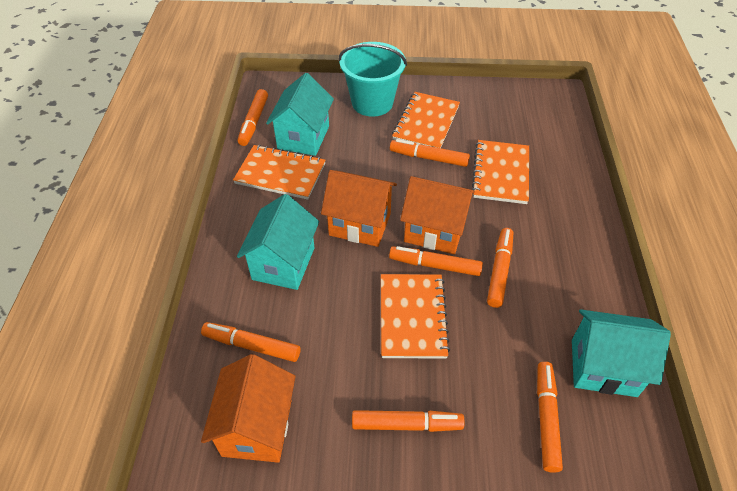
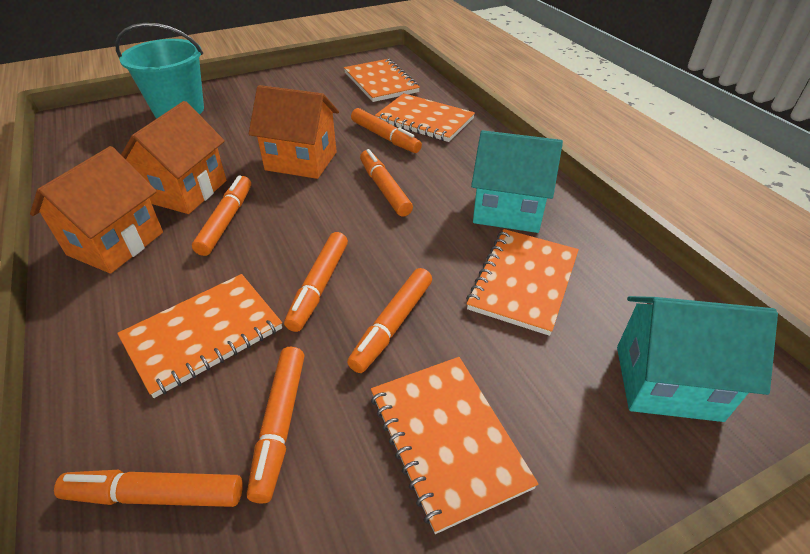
orange notebook: [233,145,326,200] [381,274,450,359] [392,92,460,148] [472,140,529,204] = 4 -> [117,274,282,398] [344,59,420,102] [371,357,538,534] [375,93,475,142] [466,229,579,336] = 5
turquoise house: [237,194,319,290] [266,73,334,156] [572,309,671,397] = 3 -> [471,130,563,233] [617,296,778,422] = 2

